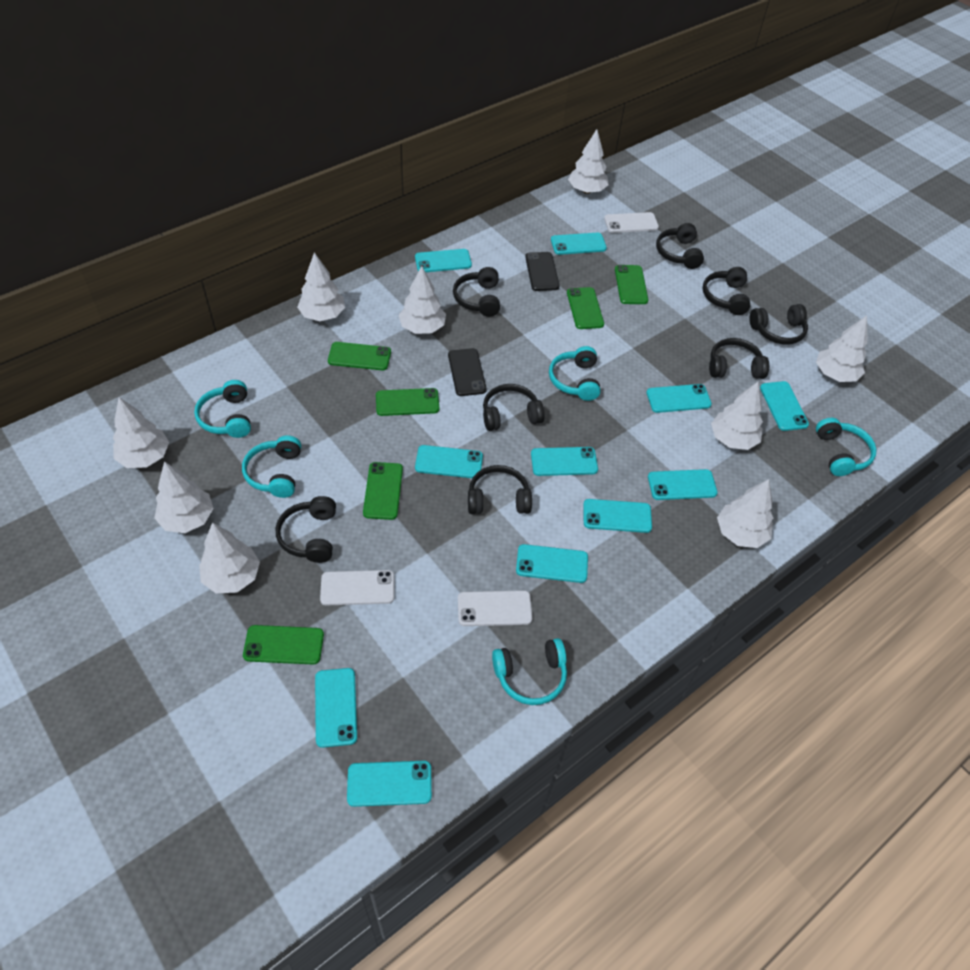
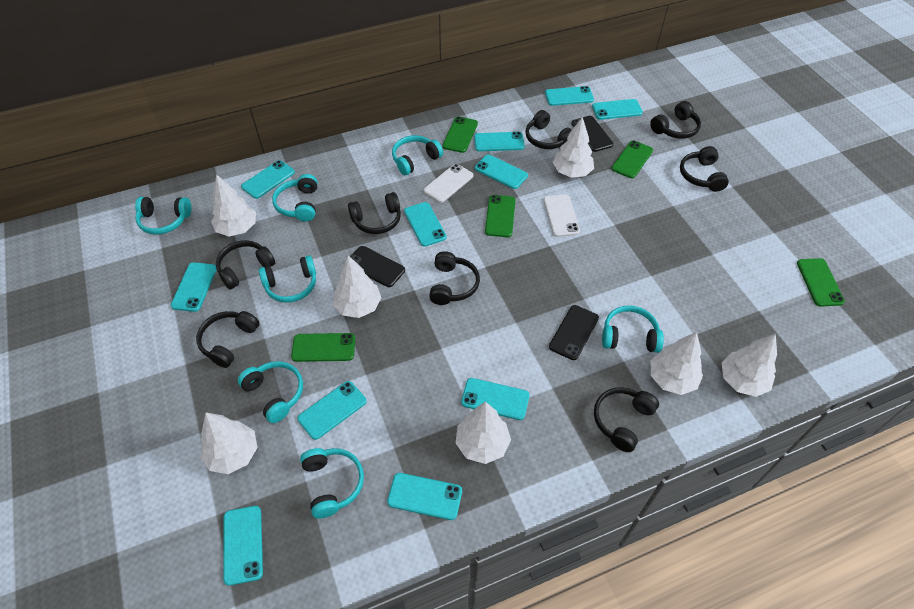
black phone: [448,348,487,396] [525,252,560,291] = 2 -> [350,246,405,287] [549,305,599,360] [571,116,614,152] = 3
green phone: [243,625,324,665] [328,342,391,370] [363,462,403,520] [376,388,439,416] [567,287,604,329] [615,265,648,304] = 6 -> [291,333,355,362] [442,116,478,153] [485,195,515,237] [611,140,653,178] [797,258,845,307] = 5
turquoise headphones: [194,380,251,438] [242,435,301,498] [492,638,567,705] [549,346,601,401] [816,418,877,476] = 5 -> [135,197,192,235] [238,361,303,423] [259,255,316,303] [272,174,318,222] [300,448,364,519] [392,135,443,175] [602,306,664,353] = 7
white phone: [320,570,394,605] [458,590,532,626] [604,212,659,233] = 3 -> [423,164,473,203] [543,194,580,237] = 2
white tree: [113,397,169,468] [154,461,214,533] [199,522,260,593] [297,252,345,321] [399,266,446,334] [568,129,609,194] [711,382,763,450] [717,479,773,548] [816,315,868,382] = 9 -> [200,413,258,474] [211,174,256,237] [333,255,381,318] [456,402,511,464] [553,117,594,178] [651,332,703,395] [722,334,777,397] = 7

